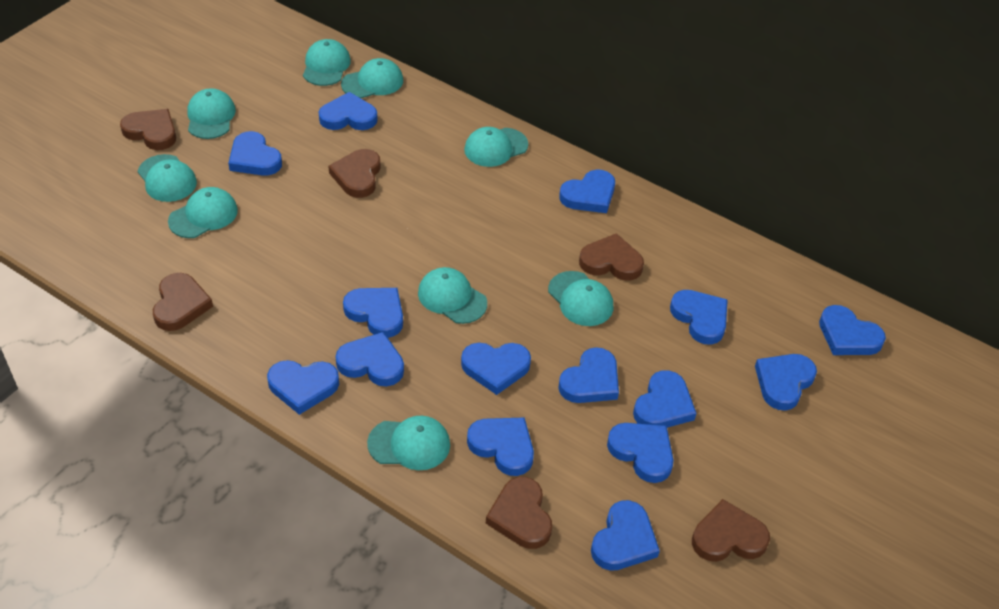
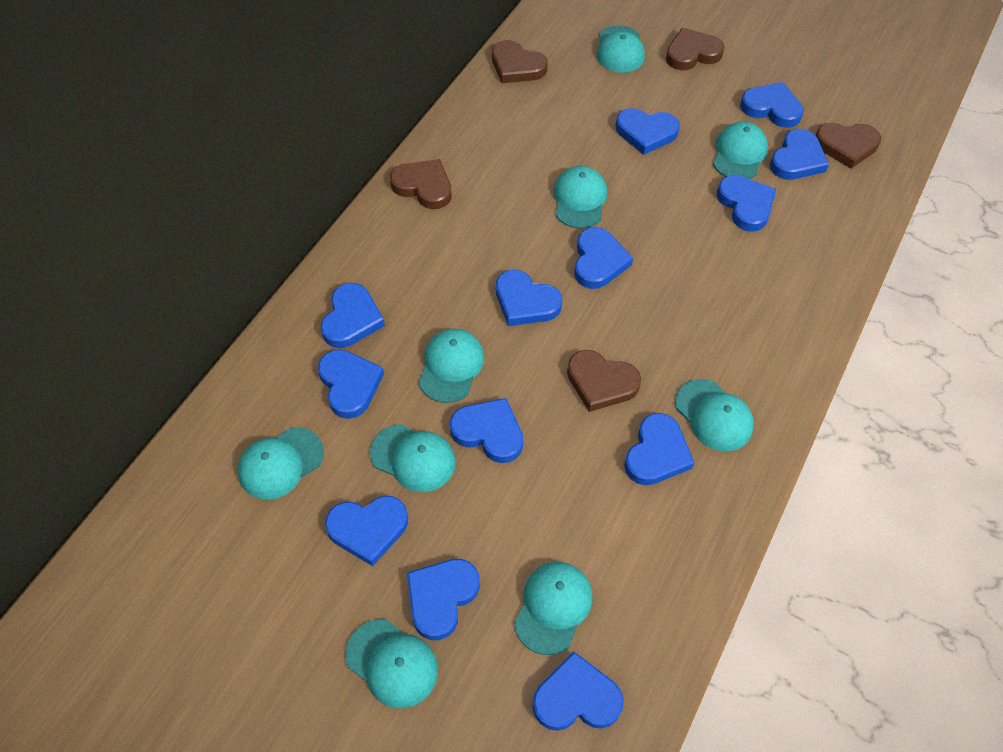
blue heart: [228,131,282,176] [267,360,339,415] [319,92,378,130] [335,332,404,386] [343,288,403,338] [461,343,531,395] [467,417,534,476] [558,347,619,403] [559,169,615,213] [591,500,660,571] [607,423,674,483] [633,370,696,428] [670,290,728,345] [755,354,817,411] [819,305,886,355] = 15 -> [318,350,384,419] [321,283,385,348] [325,496,408,566] [407,559,480,640] [450,398,523,463] [496,270,562,326] [532,652,624,731] [574,227,633,289] [616,108,680,155] [624,413,695,485] [717,175,776,232] [740,82,804,128] [770,129,829,180] = 13
brown heart: [120,109,176,150] [153,273,213,331] [328,149,381,198] [486,477,552,549] [579,233,644,280] [692,499,770,562] = 6 -> [390,159,452,209] [492,40,548,83] [567,350,641,412] [666,28,725,70] [815,123,881,169] = 5

